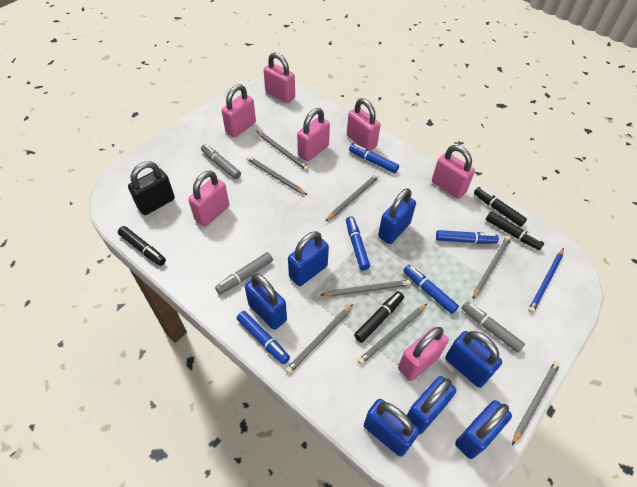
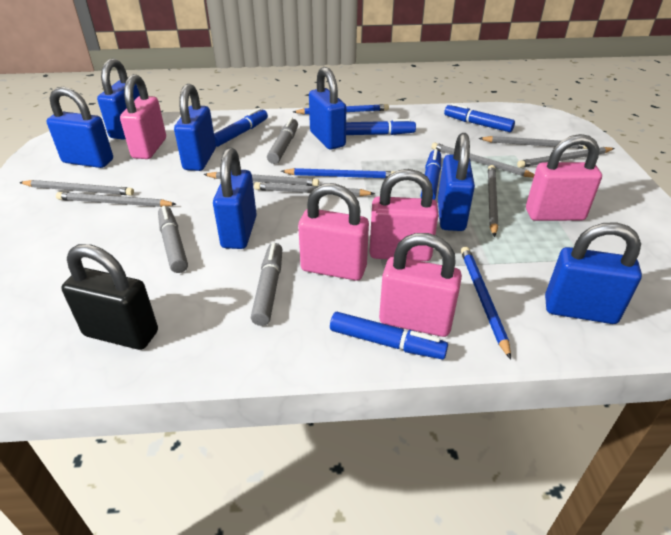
black marker: [118,226,166,266] [354,291,404,343] [474,187,527,227] [486,212,544,250] = 4 -> none = 0
blue pencil: [528,248,564,313] = 1 -> [281,168,396,179] [293,104,389,114] [461,247,511,359] = 3
pink padlock: [188,170,229,227] [222,84,256,138] [264,52,295,103] [297,108,330,161] [347,98,380,151] [398,327,448,381] [432,145,475,199] = 7 -> [120,74,166,159] [298,183,369,281] [369,169,439,261] [379,233,462,337] [526,134,602,221] = 5

